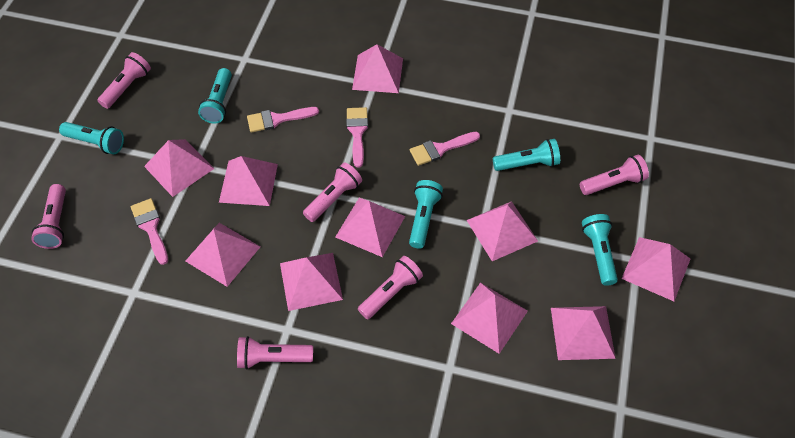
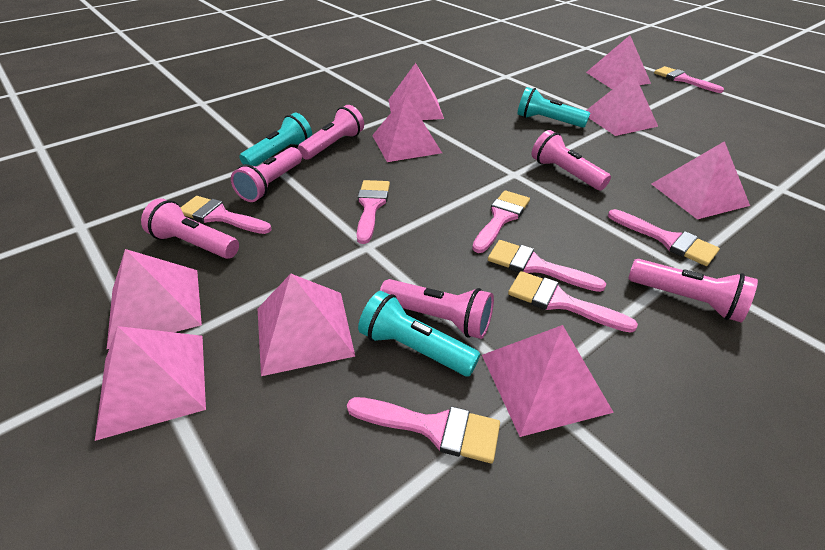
pink brush: [131,198,168,265] [247,107,319,132] [346,107,368,167] [410,132,480,166] = 4 -> [180,196,271,234] [347,397,500,463] [357,180,390,244] [472,190,530,253] [488,240,606,292] [508,271,638,333] [608,209,720,266] [654,66,724,93] = 8
pink pyramid: [144,139,214,197] [186,223,260,287] [219,156,278,206] [280,253,343,311] [335,198,405,257] [352,44,403,93] [451,283,528,354] [467,201,538,261] [551,306,616,360] [621,237,690,301] = 10 -> [95,326,206,441] [107,249,202,349] [258,274,355,376] [372,95,442,162] [389,63,444,120] [482,325,614,437] [586,35,651,89] [586,73,658,136] [652,141,750,219] = 9
turquoise flashlight: [59,122,124,154] [198,68,232,124] [409,180,443,249] [493,139,560,171] [582,214,618,286] = 5 -> [239,113,312,166] [358,291,480,376] [518,87,590,128] = 3

